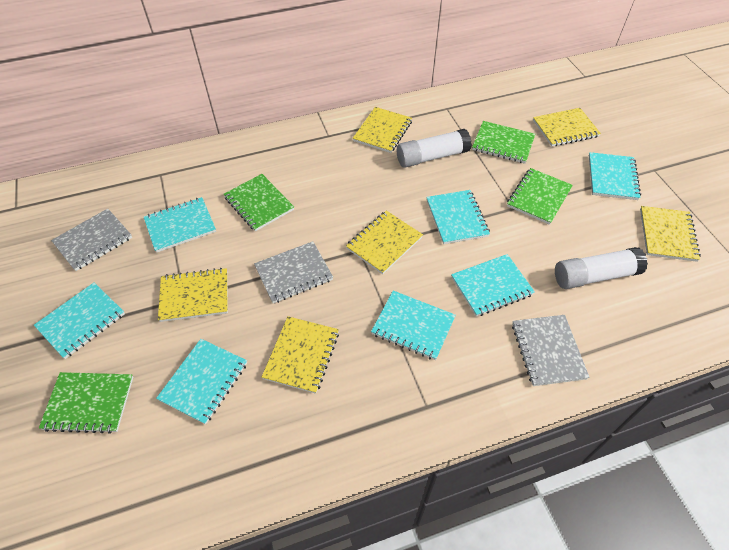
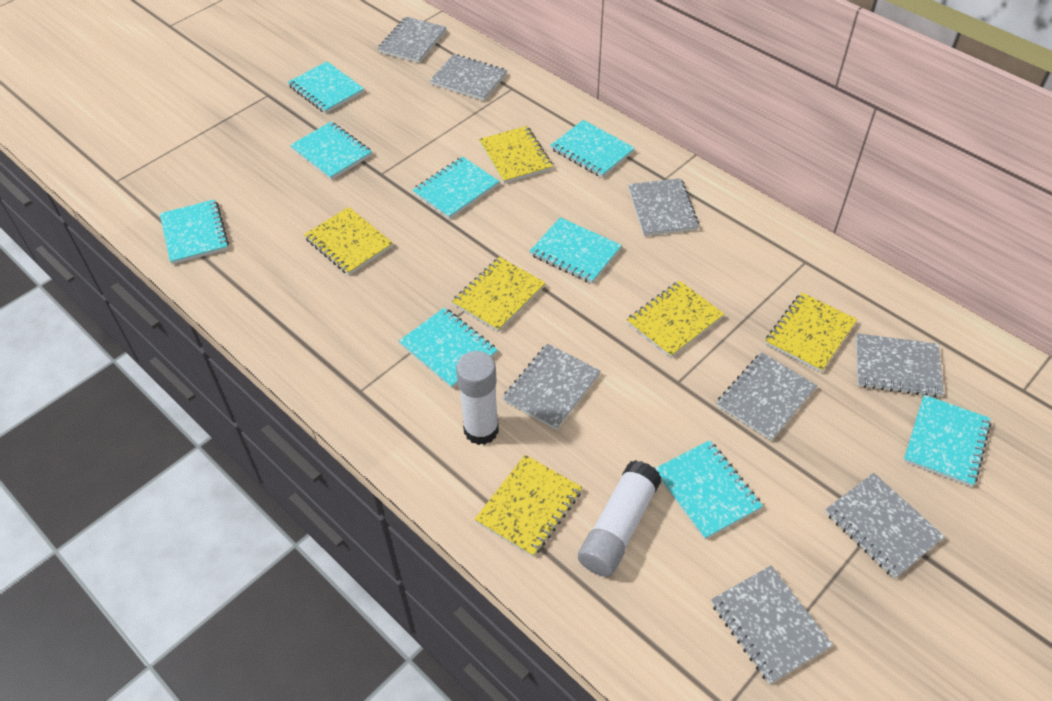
green notebook: [39,372,133,434] [224,174,294,231] [472,121,535,164] [507,168,573,225] = 4 -> none = 0
grey notebook: [51,209,132,271] [254,241,333,303] [512,315,590,386] = 3 -> [378,17,447,63] [430,54,507,101] [503,344,601,430] [628,178,699,236] [711,566,833,684] [717,353,817,441] [825,473,945,579] [856,333,944,397] = 8
turquoise notebook: [34,283,125,359] [144,197,216,252] [156,339,247,425] [371,291,456,360] [426,190,490,244] [451,254,535,317] [589,152,641,200] = 7 -> [160,199,229,264] [288,62,364,114] [290,122,372,180] [399,307,498,388] [413,156,500,219] [529,217,622,284] [550,120,635,178] [655,440,763,540] [903,395,991,487] = 9

